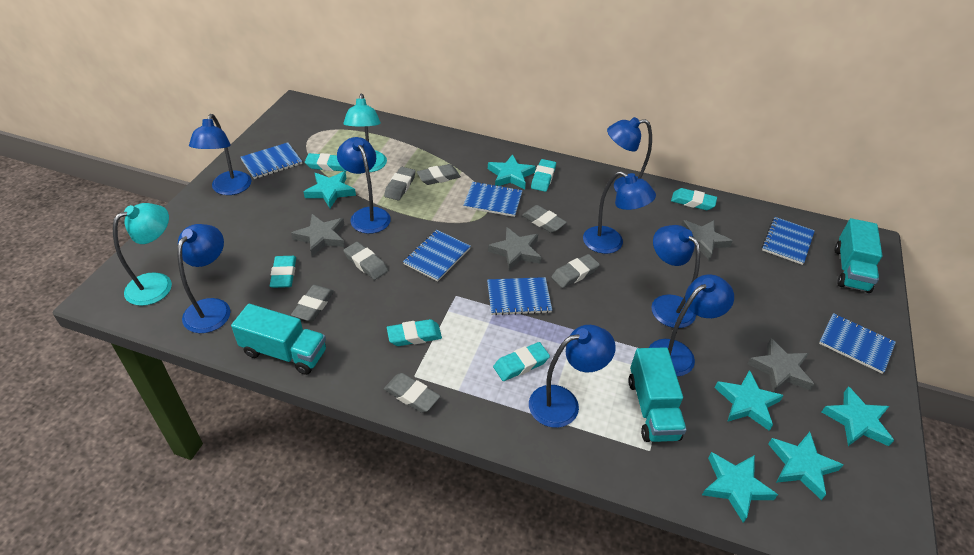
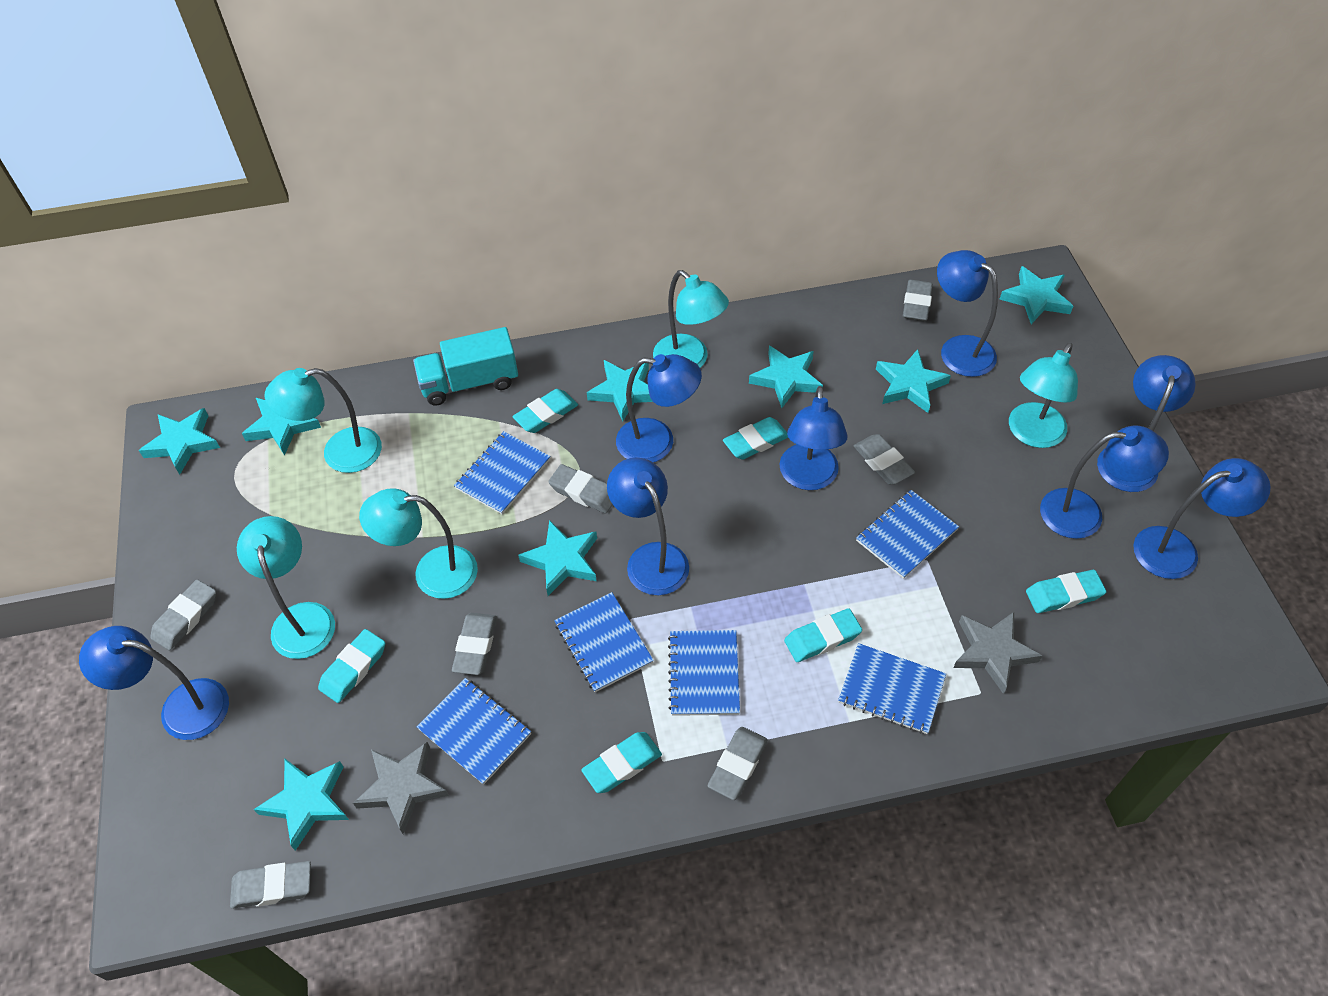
grey star: [291,214,345,256] [488,227,541,271] [681,220,733,260] [748,338,814,392] = 4 -> [353,742,449,834] [953,612,1043,694] = 2
turquoise lamp: [113,203,172,306] [343,93,387,172] = 2 -> [237,516,335,659] [265,368,382,473] [359,488,478,599] [653,270,729,368] [1009,343,1078,448] = 5
turquoise star: [304,171,356,208] [488,154,536,189] [702,452,778,523] [715,370,784,431] [768,432,843,500] [822,386,894,446] = 6 -> [139,408,220,474] [242,398,321,456] [253,759,349,851] [518,520,597,596] [587,360,653,421] [749,345,823,408] [876,349,951,413] [999,266,1073,324] = 8
turquoise truck: [231,304,326,375] [628,347,687,442] [835,218,882,293] = 3 -> [413,327,518,406] = 1

